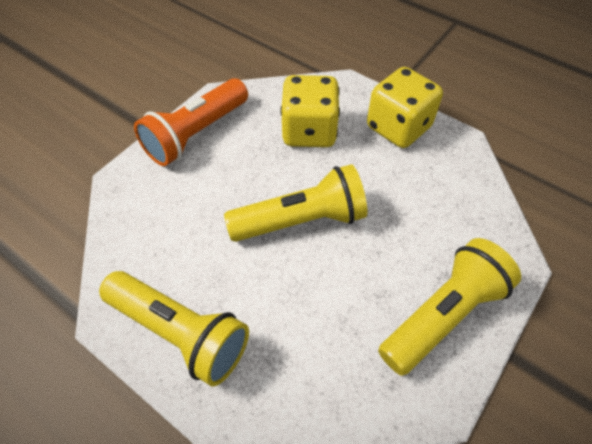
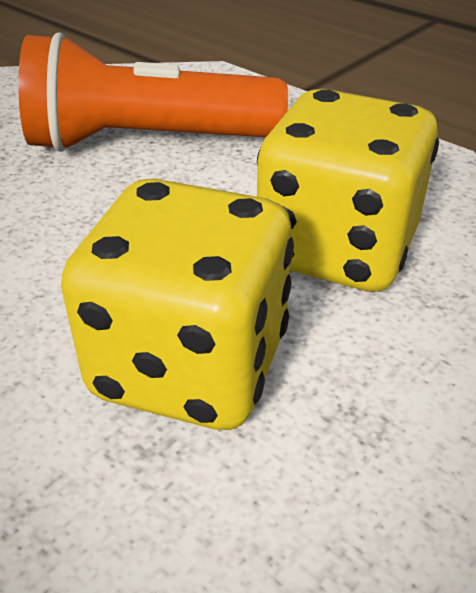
yellow flashlight: [99,271,249,386] [224,164,367,242] [378,238,521,376] = 3 -> none = 0

